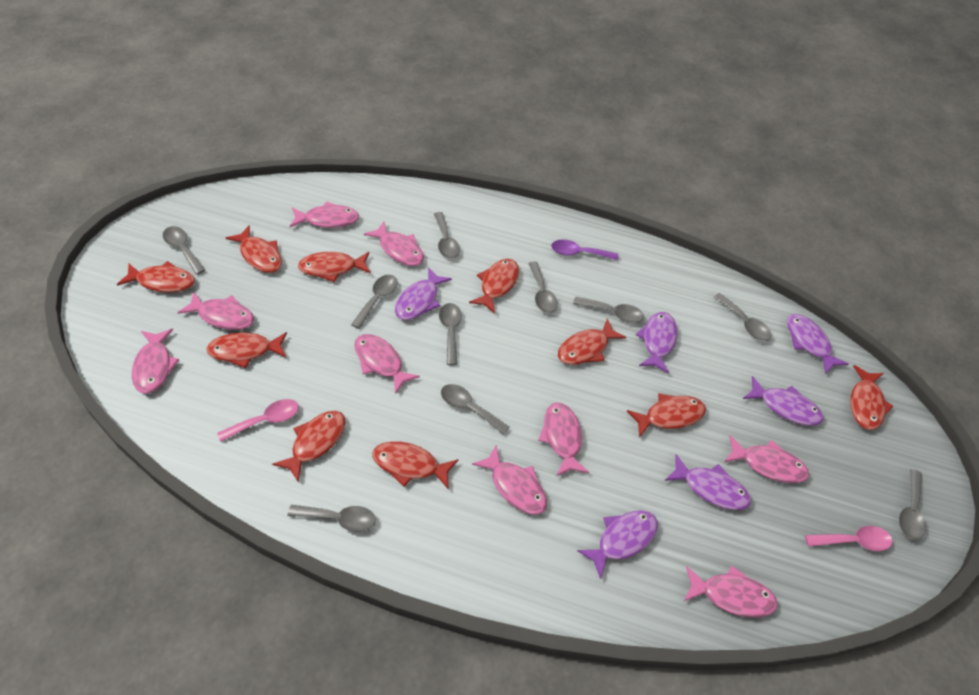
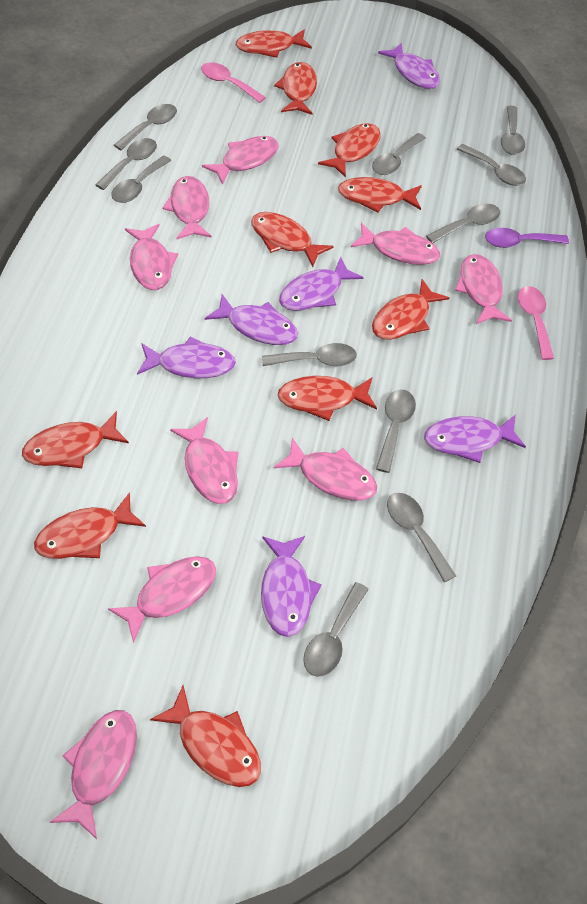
grey spoon: [163,226,205,275] [288,505,376,532] [351,275,398,329] [434,212,460,258] [439,303,462,365] [441,384,510,435] [528,262,558,313] [573,297,644,323] [714,293,771,341] [899,469,926,540] = 10 -> [96,138,157,190] [111,156,172,203] [114,104,177,150] [262,343,357,367] [303,582,369,677] [372,133,426,175] [376,390,416,473] [387,493,456,582] [426,204,500,243] [457,144,526,186] [501,106,525,155] = 11

